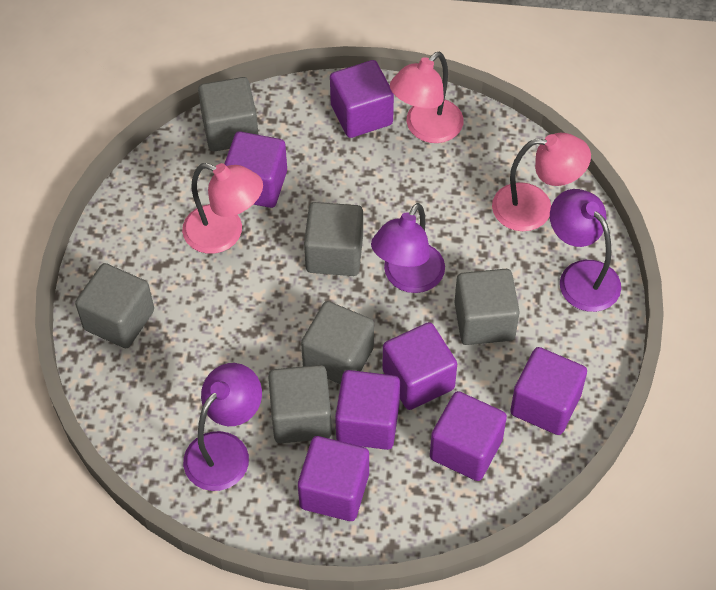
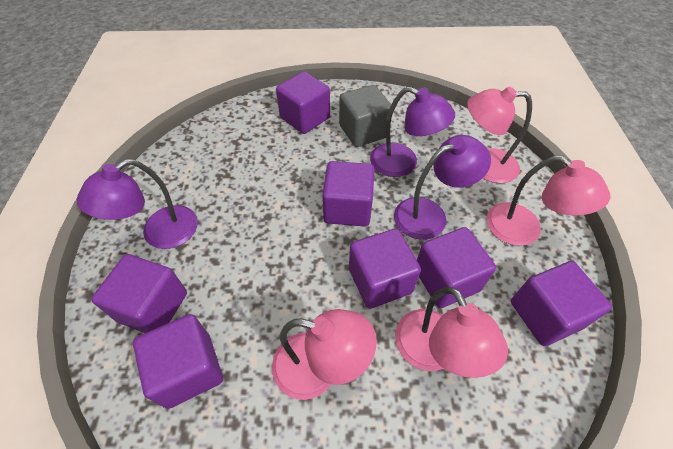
grey cube: [75,263,154,348] [198,77,259,152] [268,365,332,443] [301,301,374,384] [304,202,363,276] [454,269,520,345] = 6 -> [339,85,391,147] = 1
pink lamp: [182,163,263,254] [390,52,464,143] [492,133,591,231] = 3 -> [272,309,377,400] [395,287,508,378] [467,87,532,183] [487,156,610,246] = 4

